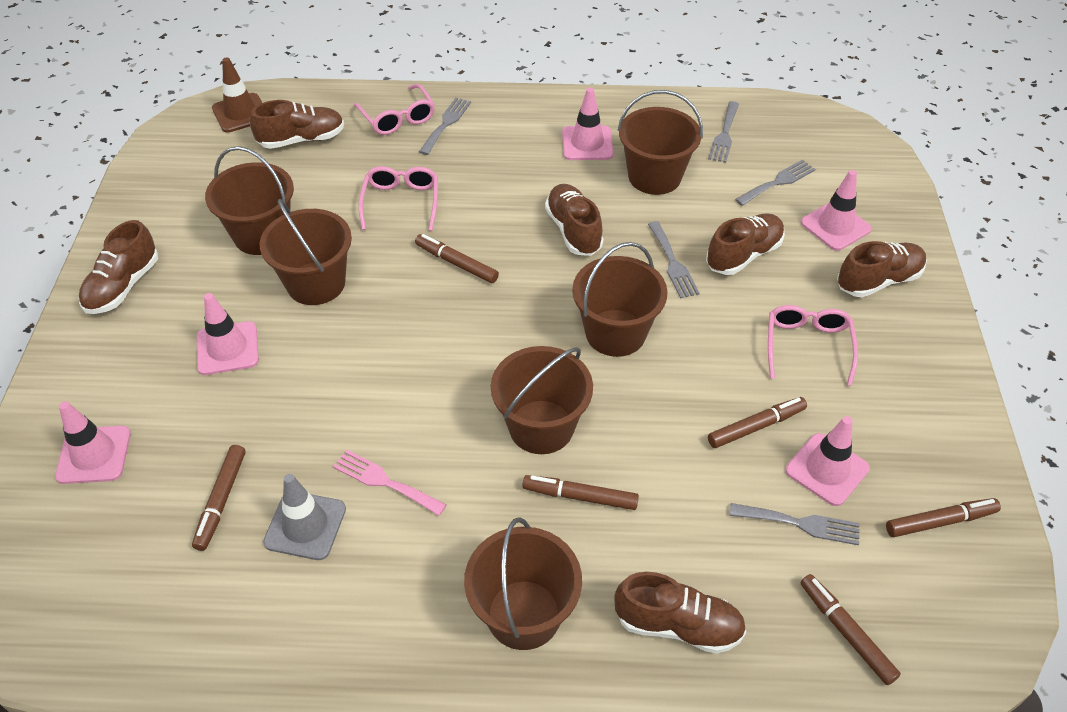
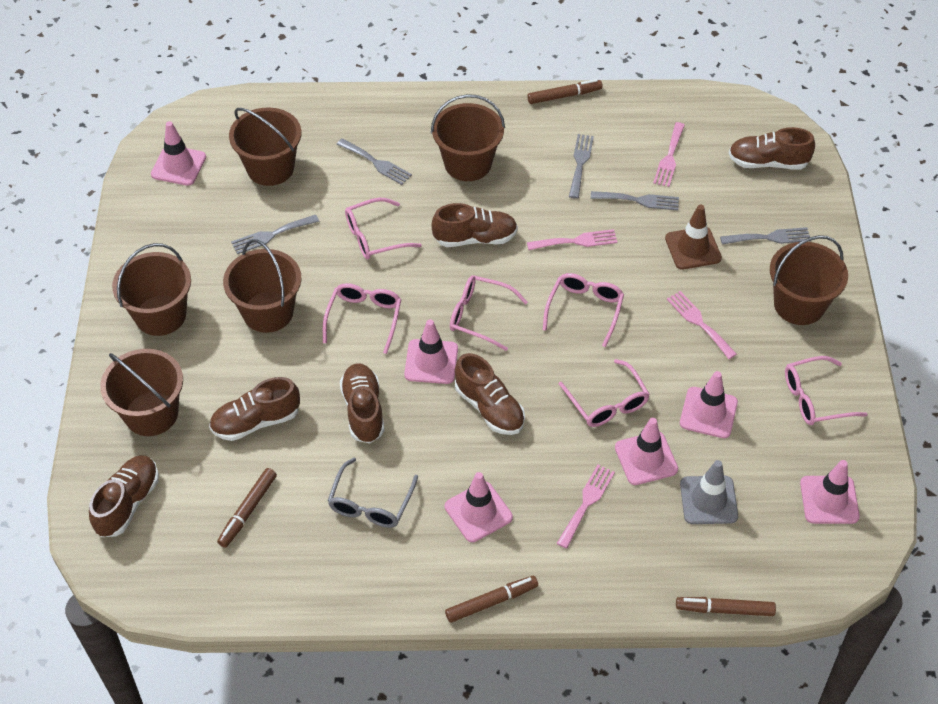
brown marker: [192,445,246,551] [415,234,499,283] [522,475,639,510] [708,397,807,448] [800,574,901,685] [886,498,1001,537] = 6 -> [217,468,277,548] [445,576,538,623] [527,79,603,104] [676,597,776,616] = 4
grey glasses: none = 0 -> [328,458,418,528] = 1
pink fork: [333,450,447,516] = 1 -> [527,229,618,250] [557,465,615,549] [653,122,685,187] [667,291,737,359] = 4
pink glasses: [354,84,435,135] [359,166,438,231] [768,305,858,386] = 3 -> [323,283,402,354] [345,198,422,260] [450,276,528,351] [543,273,624,347] [559,359,650,427] [785,356,868,425] = 6
pink traffic cone: [55,401,131,484] [197,293,259,375] [562,88,613,160] [785,416,870,506] [801,170,872,251] = 5 -> [151,121,206,186] [404,319,458,384] [445,472,513,542] [615,418,678,485] [680,371,738,438] [800,460,860,524] = 6

